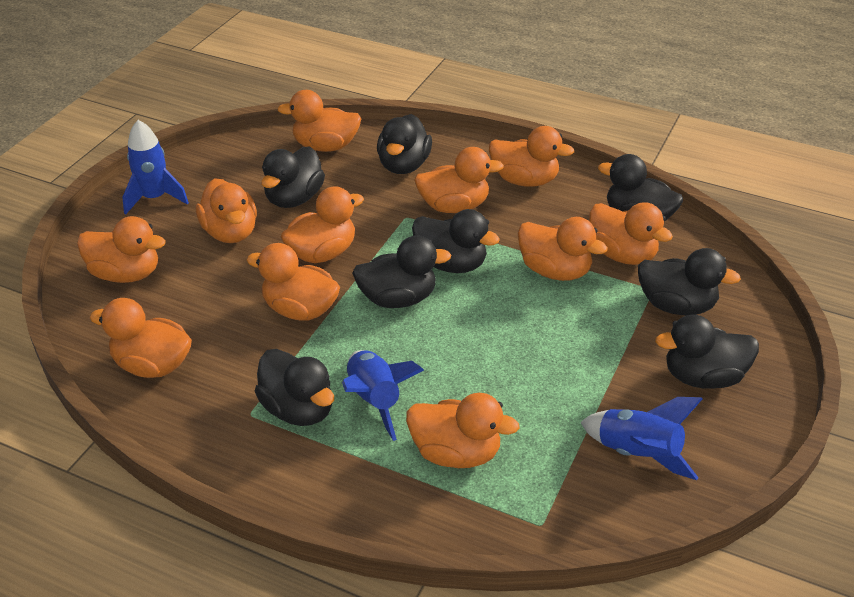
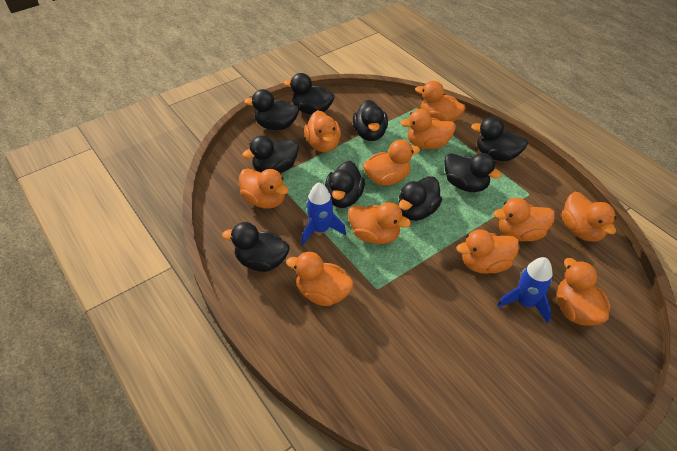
black duck: [255,349,334,426] [261,146,325,208] [352,235,451,308] [377,114,432,174] [412,209,500,273] [598,154,683,221] [638,248,741,315] [655,315,759,389] = 8 -> [222,222,289,272] [242,136,299,173] [244,89,299,130] [284,73,335,115] [325,161,365,208] [353,100,388,141] [398,176,442,221] [444,153,502,192] [471,117,528,161] = 9
blue rocket: [122,120,189,215] [342,350,424,441] [580,397,703,480] = 3 -> [302,182,346,245] [497,257,553,324] = 2

